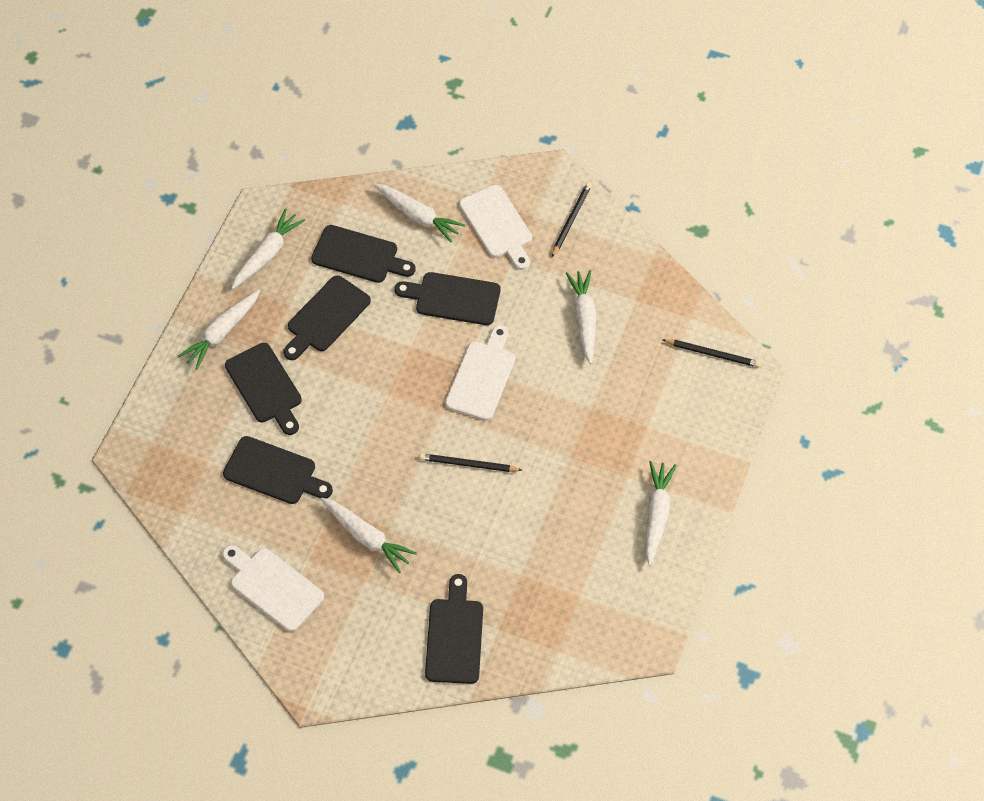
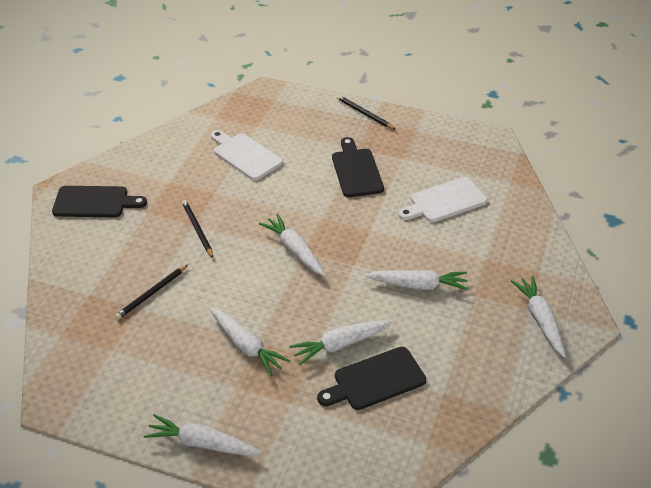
black cutting board: [223,436,333,504] [225,343,302,435] [283,275,371,360] [311,225,416,283] [395,272,500,325] [425,574,483,684] = 6 -> [52,186,147,217] [317,347,426,410] [332,137,384,197] = 3
white cutting board: [222,545,324,632] [445,325,515,421] [459,185,532,270] = 3 -> [211,130,283,180] [398,177,487,222] = 2

